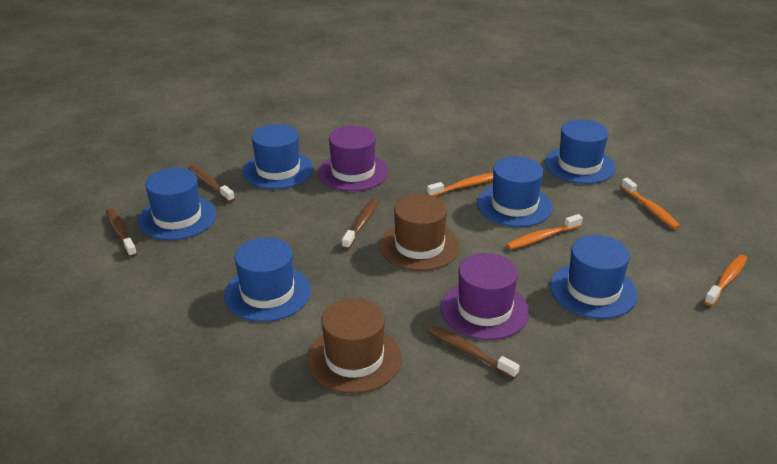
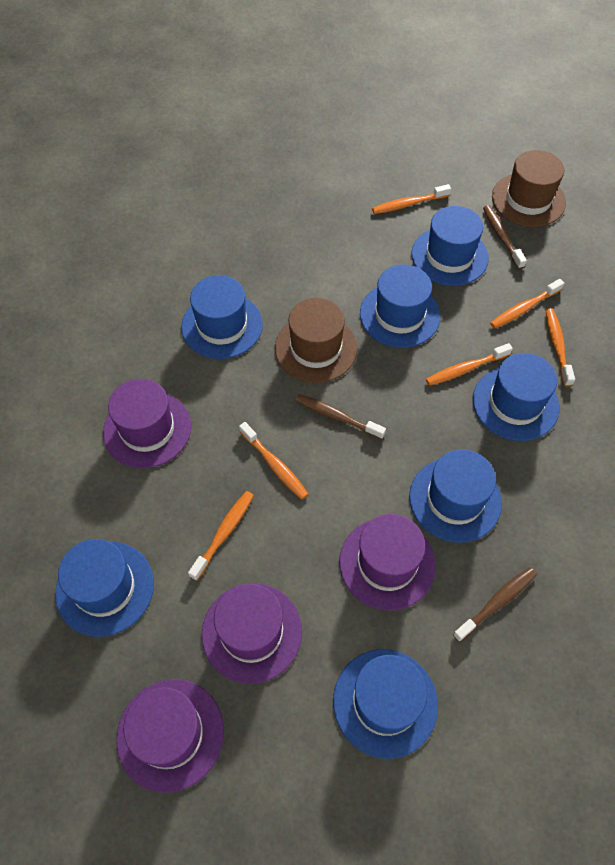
blue hat: [138,168,216,240] [224,237,311,322] [243,124,314,189] [477,157,553,227] [544,119,615,184] [550,235,638,319] = 6 -> [55,539,154,637] [181,275,263,359] [333,649,438,759] [360,264,440,348] [409,449,502,543] [411,206,489,286] [473,353,559,441] = 7
brown toothbrush: [106,208,137,257] [188,165,235,202] [342,198,379,250] [428,326,520,379] = 4 -> [295,394,386,440] [453,567,537,642] [483,205,527,269] = 3
orange toothbrush: [427,173,493,196] [506,214,583,250] [621,178,681,230] [704,254,747,306] = 4 -> [188,491,254,581] [239,422,308,500] [372,184,451,214] [426,343,513,386] [490,279,564,329] [545,308,575,387] = 6
purple hat: [318,126,388,191] [441,253,529,340] = 2 -> [103,379,191,468] [117,679,224,793] [202,583,302,684] [340,514,436,610] = 4

